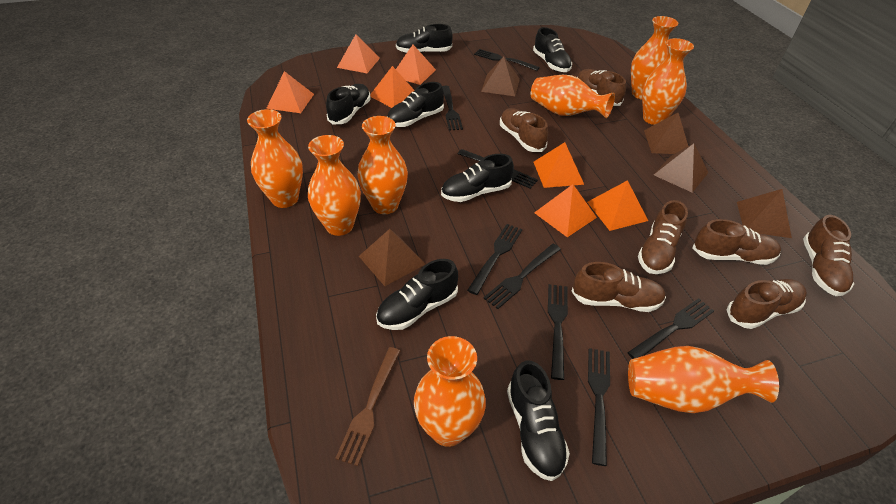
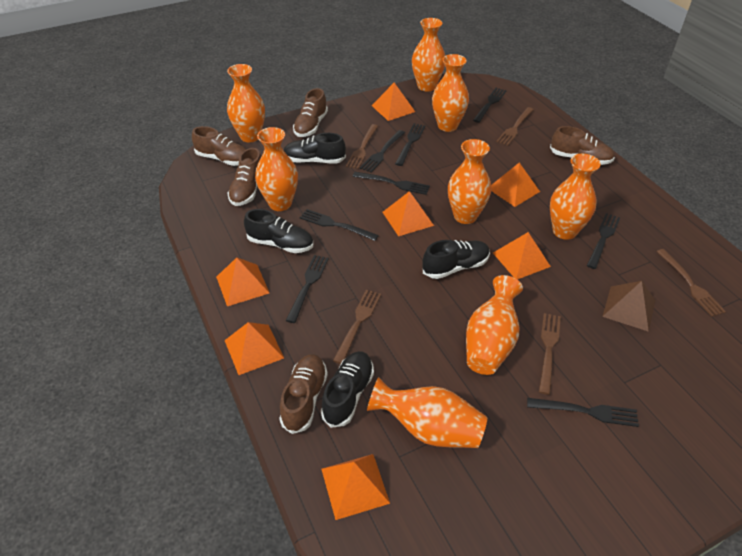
black shoe: [326,84,370,124] [376,259,458,330] [387,82,444,127] [396,24,453,53] [441,154,514,202] [507,360,570,481] [533,27,572,72] = 7 -> [244,209,313,253] [283,133,346,164] [321,351,374,428] [422,240,490,279] = 4
brown fork: [335,347,400,466] = 1 -> [333,290,381,364] [346,124,378,169] [496,107,534,146] [539,313,561,395] [656,249,726,317] = 5
brown pyramid: [359,229,425,286] [481,56,520,96] [644,112,688,154] [654,143,708,193] [737,189,792,238] = 5 -> [602,281,655,332] = 1
brown shoe: [500,108,548,152] [571,262,666,312] [577,69,626,106] [638,200,688,274] [692,219,781,265] [727,279,807,329] [803,215,854,296] = 7 -> [192,126,246,166] [228,148,262,206] [279,354,328,434] [293,88,328,137] [550,126,615,165] = 5

